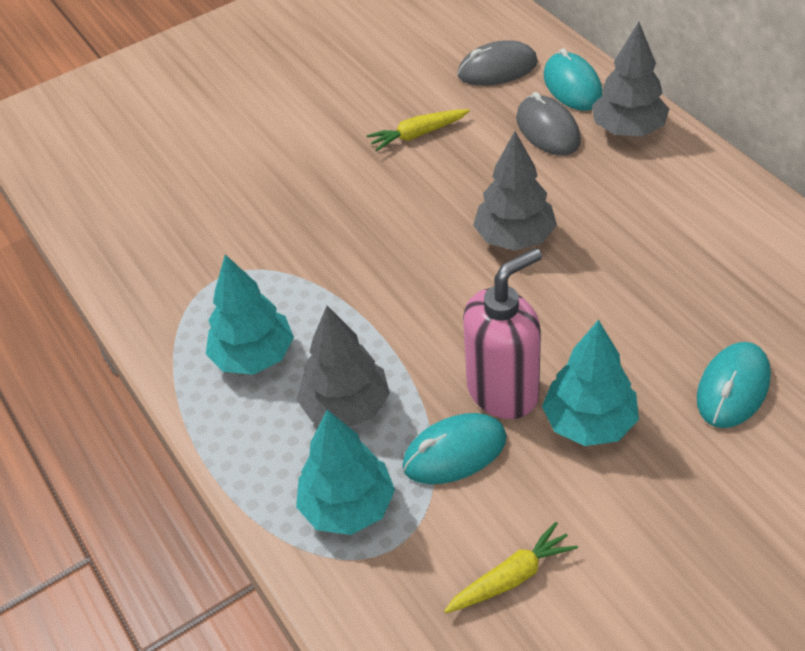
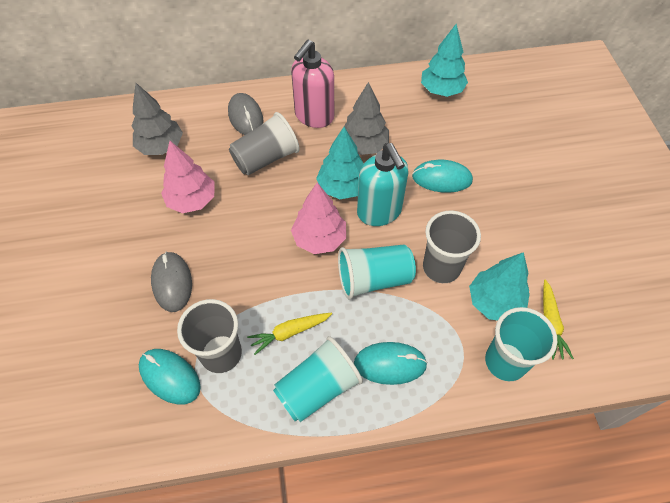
grey cup: none = 0 -> [177,299,242,373] [229,112,300,175] [423,211,481,283] = 3
grey tree: [297,306,390,427] [473,131,557,251] [592,22,669,136] = 3 -> [132,83,183,155] [344,82,389,155] = 2
pink tree: none = 0 -> [161,141,215,213] [291,182,346,254] = 2
turquoise cup: none = 0 -> [273,336,363,422] [338,244,416,299] [485,307,557,381] = 3
turquoise soap dispenser: none = 0 -> [357,143,409,226] = 1

